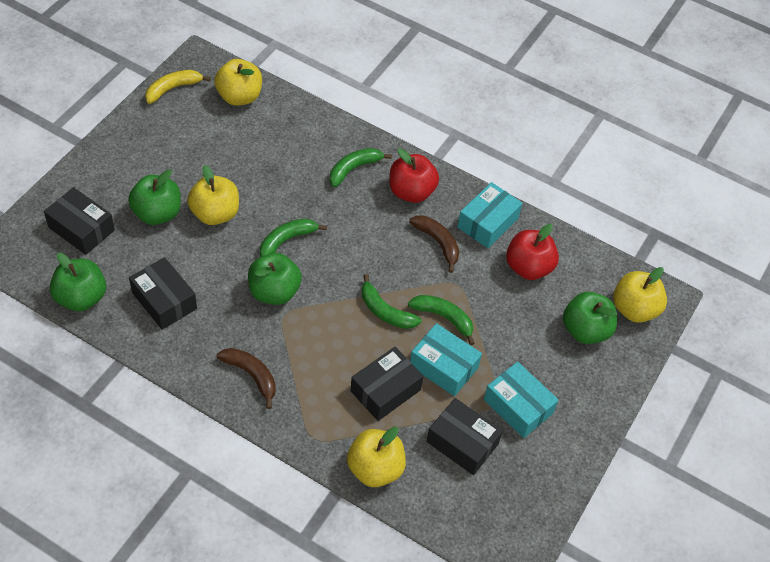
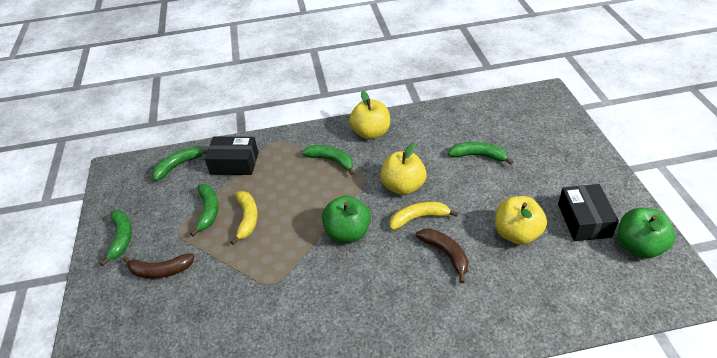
black box: [44,187,115,255] [129,257,197,330] [350,347,423,421] [426,398,503,475] = 4 -> [205,137,258,175] [558,184,619,241] = 2
green apple: [50,253,106,311] [128,170,181,225] [248,253,302,305] [563,292,617,344] = 4 -> [322,195,371,243] [617,208,675,259] = 2
green banana: [260,219,327,257] [330,148,392,187] [362,274,421,329] [408,295,475,345] = 4 -> [100,210,132,266] [152,147,208,181] [190,184,218,236] [302,145,354,175] [448,142,513,165] = 5
red apple: [389,149,439,203] [506,224,559,280] = 2 -> none = 0
turquoise box: [410,323,482,396] [457,182,522,248] [484,362,558,438] = 3 -> none = 0
yellow apple: [187,165,239,225] [214,59,262,106] [347,427,406,487] [613,267,667,323] = 4 -> [349,91,390,140] [380,142,427,195] [495,196,547,245] = 3
yellow banana: [145,70,211,104] = 1 -> [231,191,258,245] [390,202,458,230] = 2

